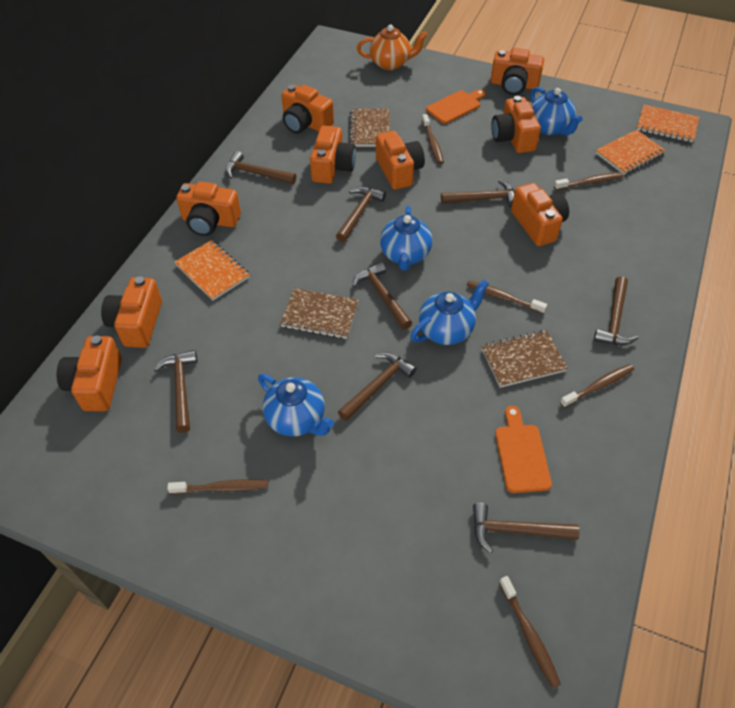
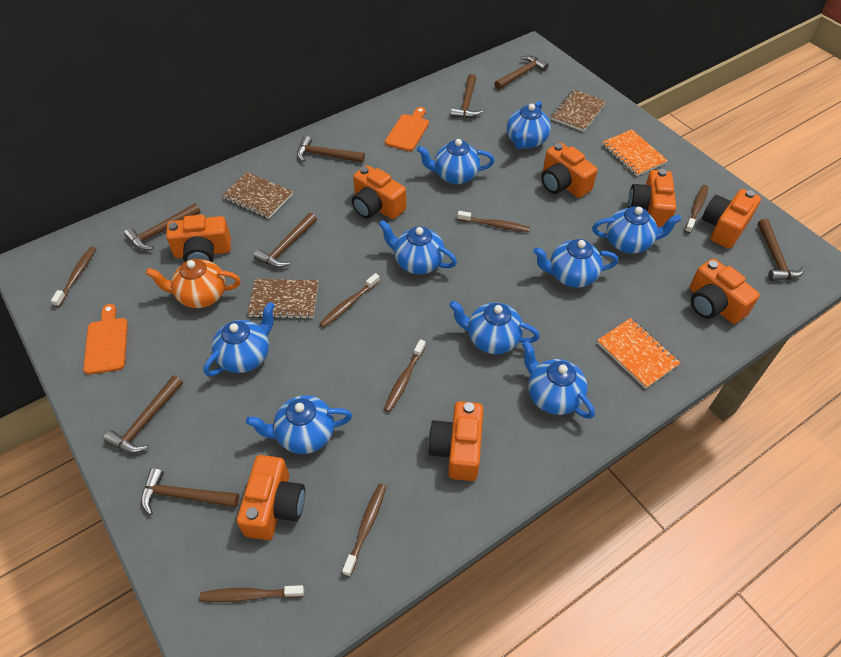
blue teapot: [258,374,334,437] [380,206,432,271] [410,279,489,345] [531,87,583,135] = 4 -> [204,302,275,376] [246,395,352,454] [379,220,457,274] [417,139,495,184] [449,301,540,354] [507,101,551,150] [522,340,595,419] [533,239,618,288] [592,206,682,254] = 9
brown toothbrush: [167,479,268,494] [422,114,444,164] [466,281,547,314] [499,576,561,688] [554,173,623,190] [560,364,634,408] = 6 -> [51,247,96,307] [200,585,304,602] [319,273,380,328] [342,484,386,577] [384,339,426,412] [457,211,530,232] [685,185,708,233] = 7
orange camera: [57,336,122,411] [101,276,162,348] [176,181,241,236] [281,84,334,134] [310,125,356,184] [376,131,425,190] [491,48,544,95] [491,96,541,153] [511,183,569,246] = 9 -> [166,215,231,262] [237,455,305,540] [352,165,406,219] [428,401,483,481] [541,142,597,198] [628,169,676,228] [690,258,760,324] [702,189,761,248] = 8
orange notebook: [174,240,250,301] [596,130,666,175] [637,105,699,143] = 3 -> [597,318,681,389] [602,130,668,176] = 2

